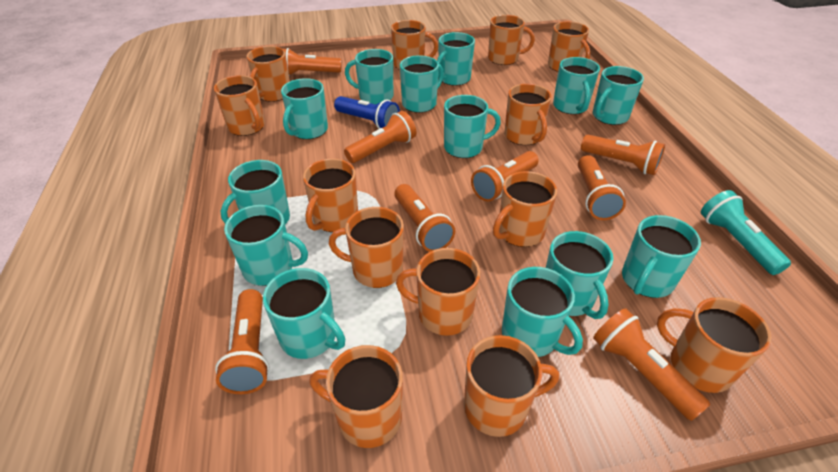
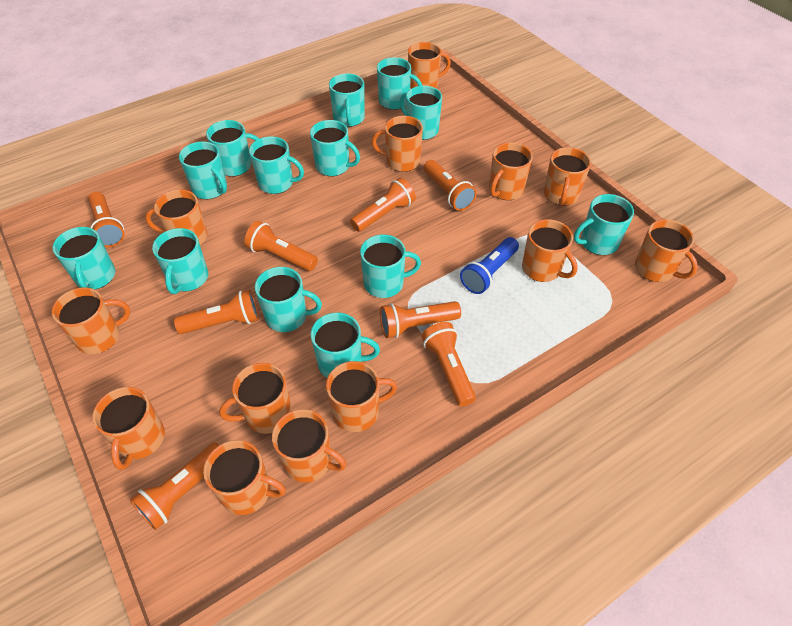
turquoise flashlight: [701,190,791,275] = 1 -> none = 0

